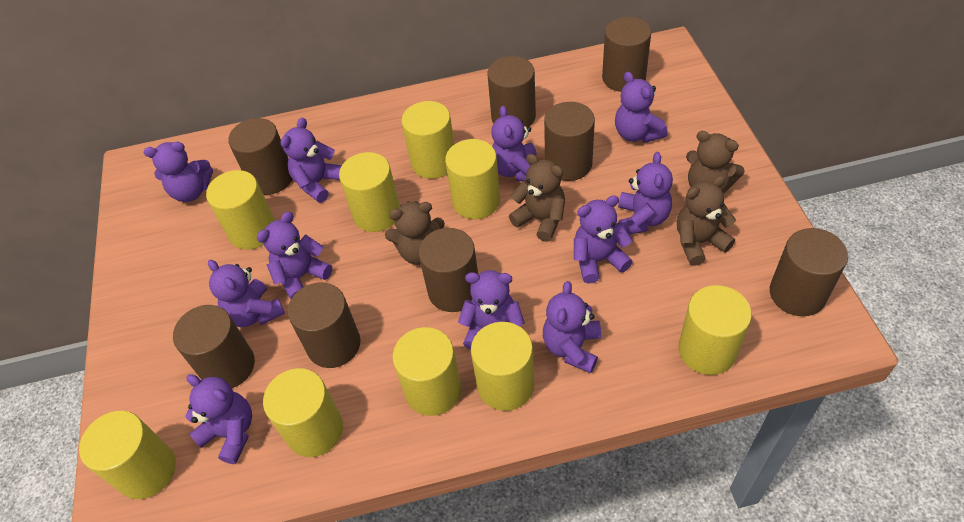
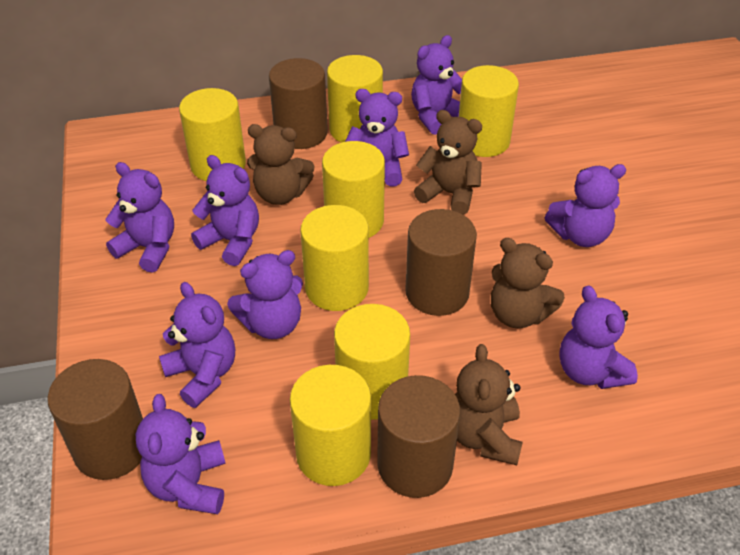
brown cylinder: [173,305,255,388] [228,118,292,195] [288,282,360,368] [419,228,478,312] [487,56,536,127] [544,102,595,181] [602,17,652,92] [770,228,848,316] = 8 -> [47,359,143,480] [269,58,328,149] [377,375,460,498] [405,209,477,316] = 4
purple teddy bear: [144,142,213,202] [186,374,252,464] [208,260,285,327] [257,212,332,299] [281,118,342,203] [458,270,525,350] [491,106,537,181] [543,281,601,373] [574,195,633,284] [615,71,668,143] [618,152,673,235] = 11 -> [105,162,174,273] [135,394,226,514] [159,282,235,408] [191,155,259,266] [227,250,303,339] [345,89,409,187] [411,35,462,135] [545,164,626,247] [559,285,638,389] = 9
yellow cylinder: [79,411,176,499] [206,170,275,249] [263,368,343,457] [339,152,400,232] [392,327,461,416] [401,101,454,179] [445,139,500,219] [471,322,535,411] [678,285,752,375] = 9 -> [179,88,246,181] [290,365,371,486] [300,205,369,311] [322,141,385,238] [327,55,383,143] [334,304,410,420] [459,65,519,157] = 7

